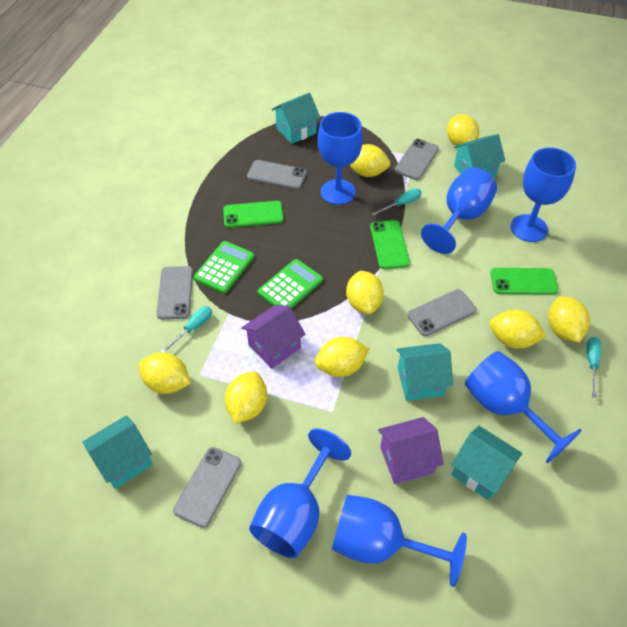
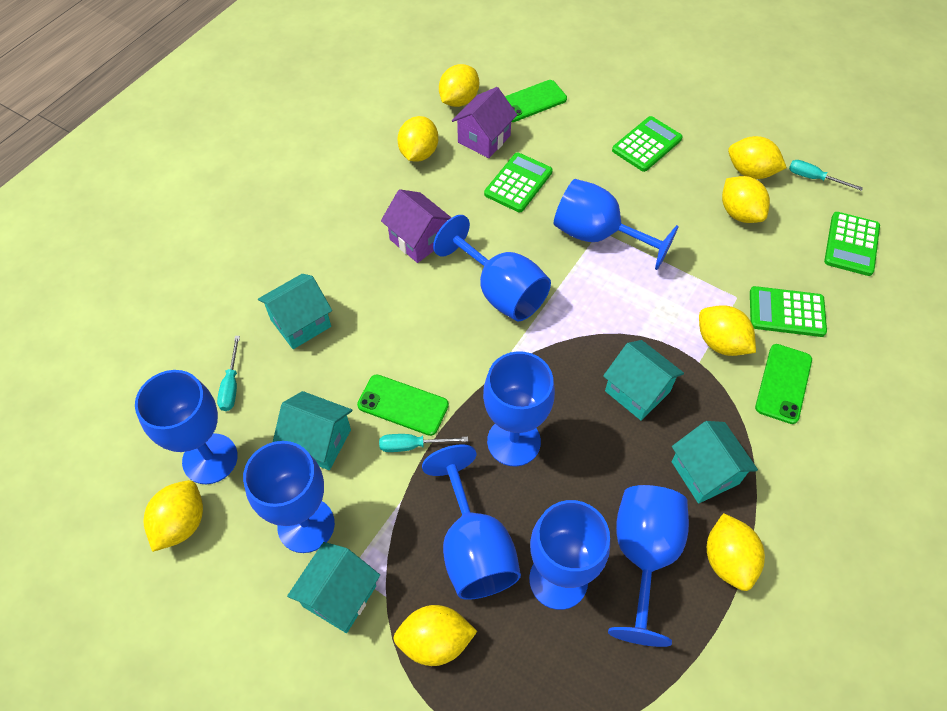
blue goblet: [249,428,351,558] [318,112,363,205] [332,495,467,587] [421,168,497,254] [465,351,582,463] [511,148,576,242] = 6 -> [135,370,238,484] [243,441,335,553] [422,444,521,600] [433,215,551,322] [483,351,555,467] [529,500,610,610] [554,179,679,270] [608,485,689,647] = 8
green calculator: [194,241,254,294] [258,259,323,309] = 2 -> [484,153,553,212] [612,116,683,172] [750,286,827,337] [824,212,880,276] = 4
grey phone: [156,266,193,319] [173,447,241,528] [247,160,307,189] [395,139,439,180] [408,289,477,336] = 5 -> none = 0

